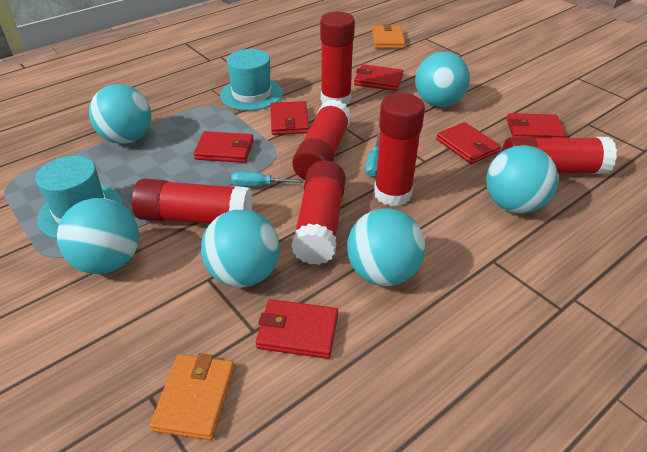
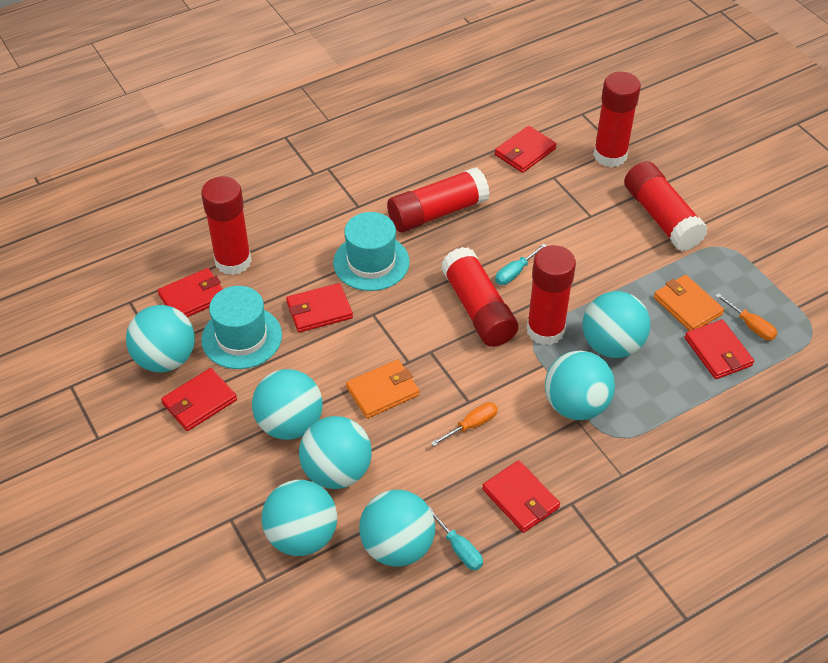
orange screwdriver: none = 0 -> [431,402,498,446] [716,293,777,340] = 2
turquoise ball: [57,198,139,274] [89,84,151,144] [201,210,280,288] [347,208,425,286] [415,52,470,107] [486,145,558,214] = 6 -> [126,305,195,372] [252,369,323,440] [262,480,337,556] [299,416,372,489] [359,490,435,567] [545,351,615,420] [583,291,650,358] = 7

